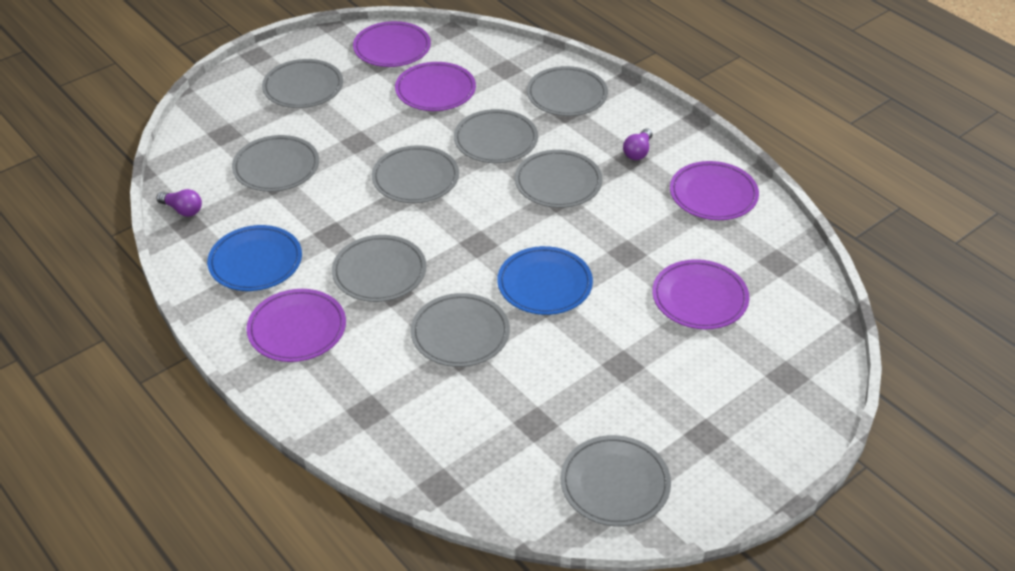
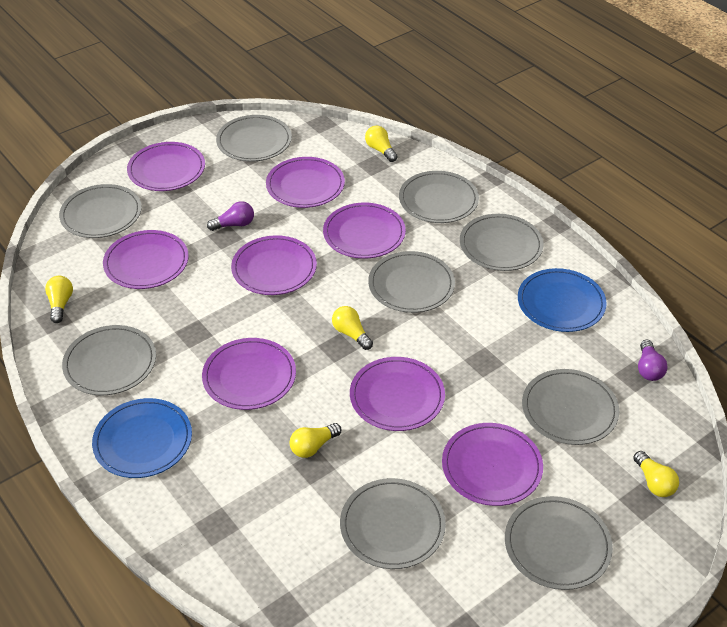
purple plate: [246,289,346,362] [353,21,431,67] [395,62,476,111] [652,259,749,329] [670,161,759,220] = 5 -> [103,230,189,289] [127,142,205,191] [202,338,296,410] [231,235,317,295] [266,157,345,208] [323,203,406,258] [350,357,445,431] [442,423,543,506] = 8
yellow light bulb: none = 0 -> [45,276,73,323] [290,423,341,458] [332,306,373,350] [365,125,398,162] [633,451,679,497] = 5

